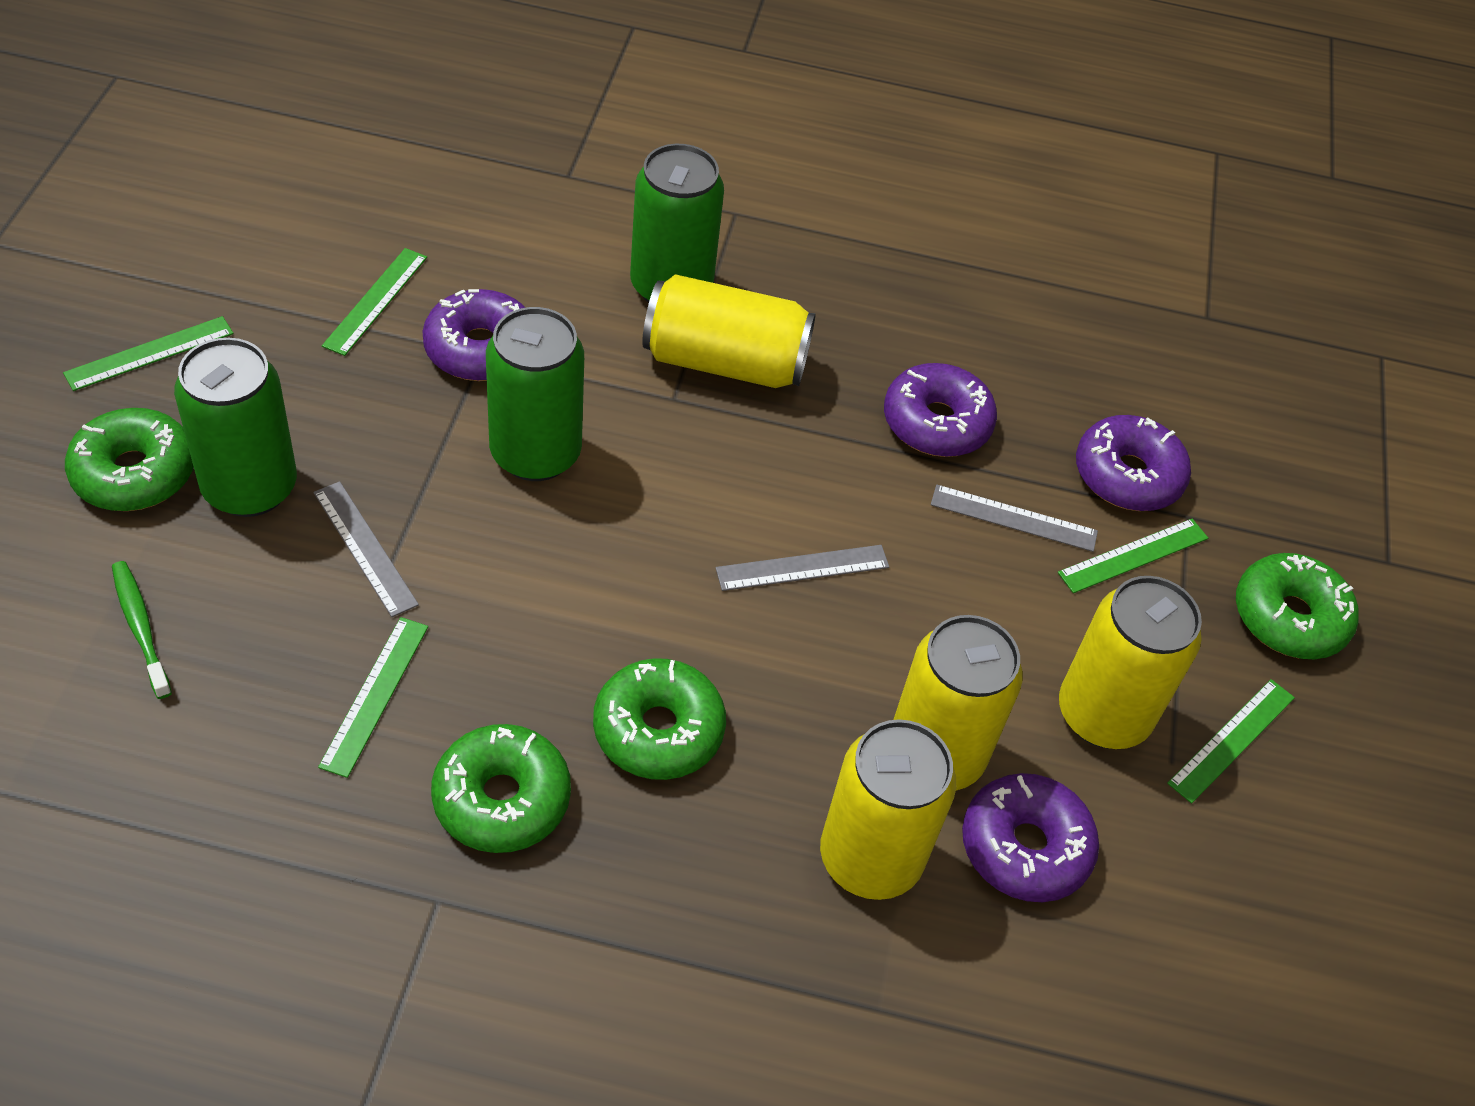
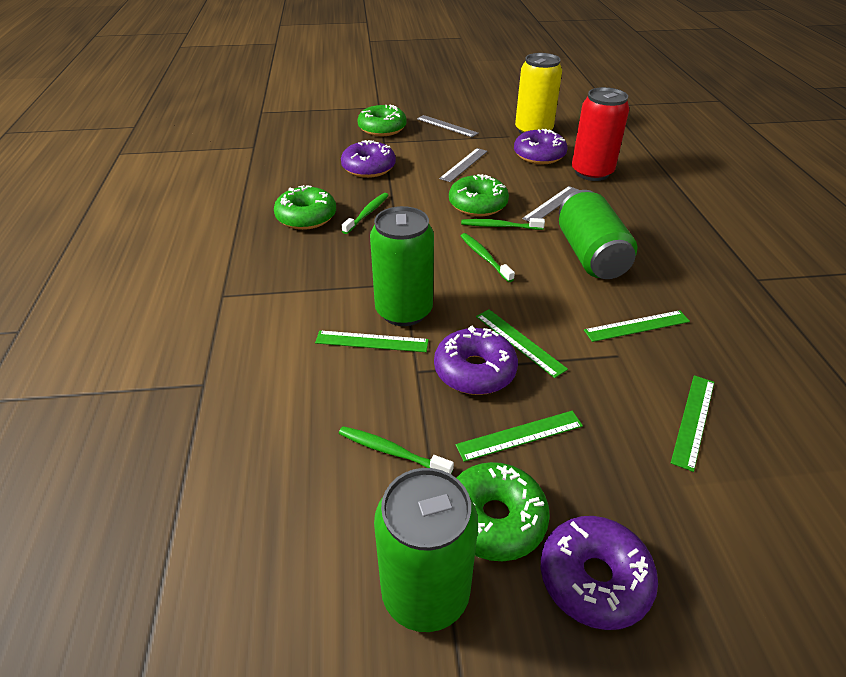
green toothbrush: [112,561,172,699] = 1 -> [339,426,454,474] [342,193,389,234] [461,218,545,230] [461,233,515,282] = 4
red can: none = 0 -> [572,87,629,181] = 1
yellow can: [642,274,816,388] [820,719,956,900] [893,615,1023,791] [1059,576,1202,749] = 4 -> [515,53,562,134] = 1

